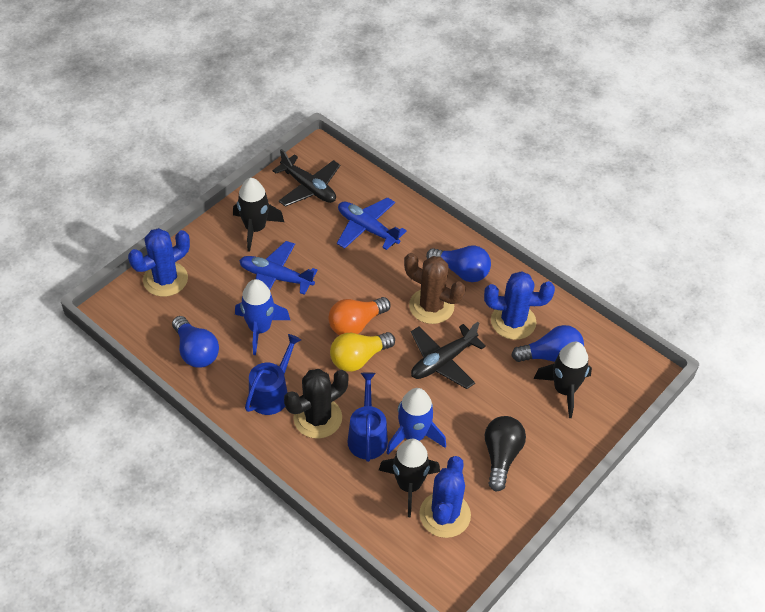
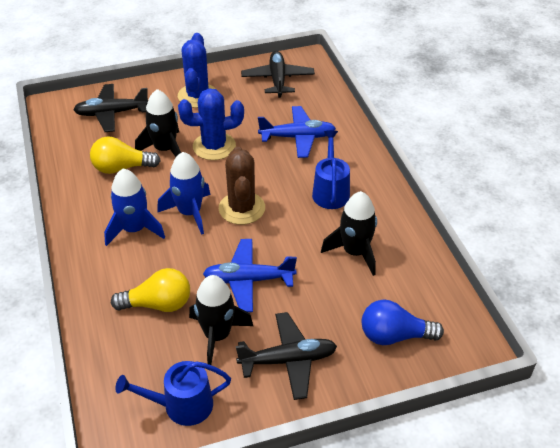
black cactus: [284,369,348,439] = 1 -> none = 0
black light bulb: [485,416,526,492] = 1 -> none = 0
black plane: [272,149,340,207] [411,322,486,389] = 2 -> [73,84,148,132] [236,312,337,400] [241,51,315,98] = 3
blue cactus: [128,228,190,297] [419,456,471,538] [484,271,555,340] = 3 -> [178,33,215,108] [178,88,244,160] = 2
blue light bulb: [172,316,219,368] [426,245,491,282] [511,325,584,362] = 3 -> [361,300,444,345] = 1
orange light bulb: [328,297,391,335] = 1 -> none = 0
yellow light bulb: [330,332,395,372] = 1 -> [90,136,161,174] [111,268,190,312] = 2

